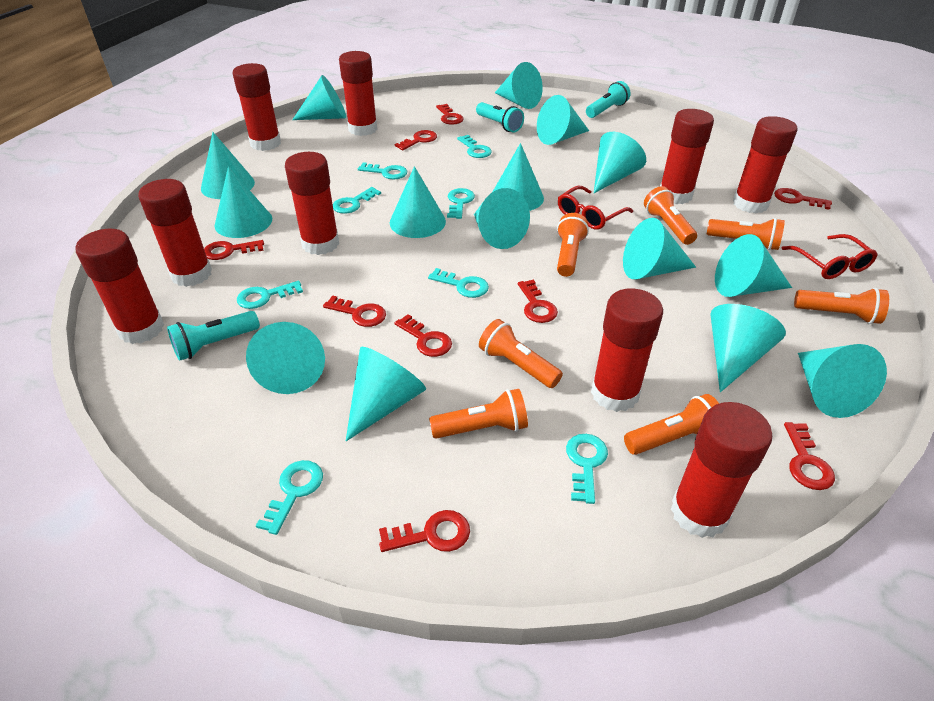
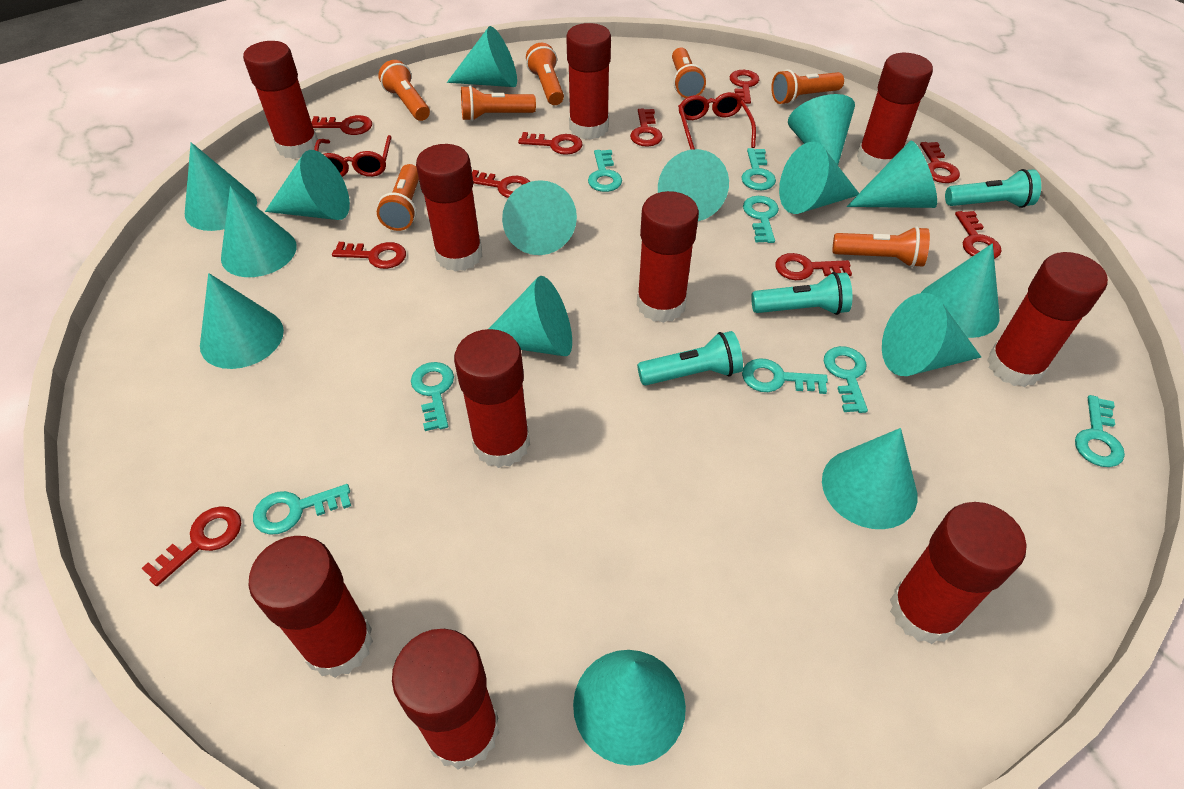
red glue stick: [76,229,164,344] [138,179,212,287] [232,63,281,151] [285,152,339,255] [339,51,377,136] [591,288,663,412] [660,109,714,204] [671,402,772,538] [733,116,798,213] = 9 -> [243,41,318,159] [248,536,373,678] [392,629,500,770] [416,144,483,272] [454,329,530,468] [566,23,611,140] [637,191,699,323] [857,53,933,172] [890,502,1026,644] [987,252,1108,387] = 10
red key: [204,240,264,260] [323,295,386,327] [379,510,470,552] [395,130,437,150] [395,314,452,357] [436,104,464,125] [518,280,558,323] [774,188,832,210] [784,422,835,490] = 9 -> [141,506,241,586] [311,115,372,135] [332,242,406,269] [472,170,530,198] [518,132,582,155] [630,109,663,147] [730,70,759,104] [775,253,852,280] [920,142,960,183] [955,211,1002,259] = 10

